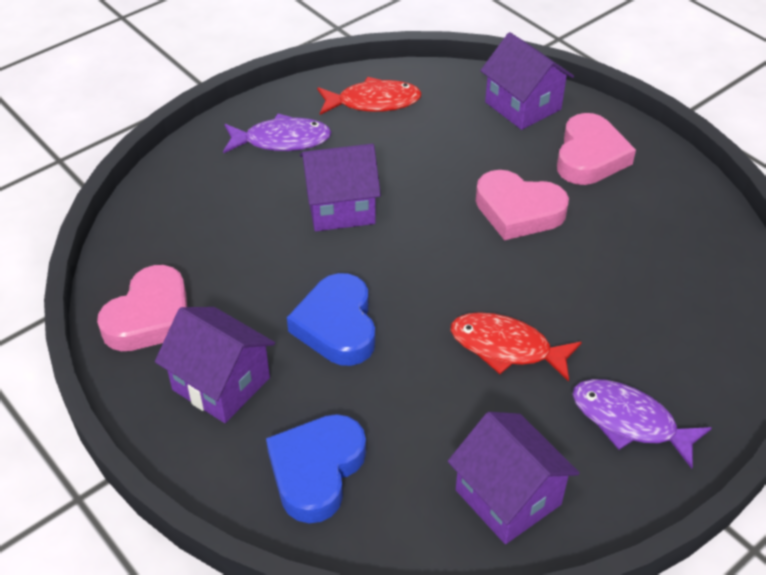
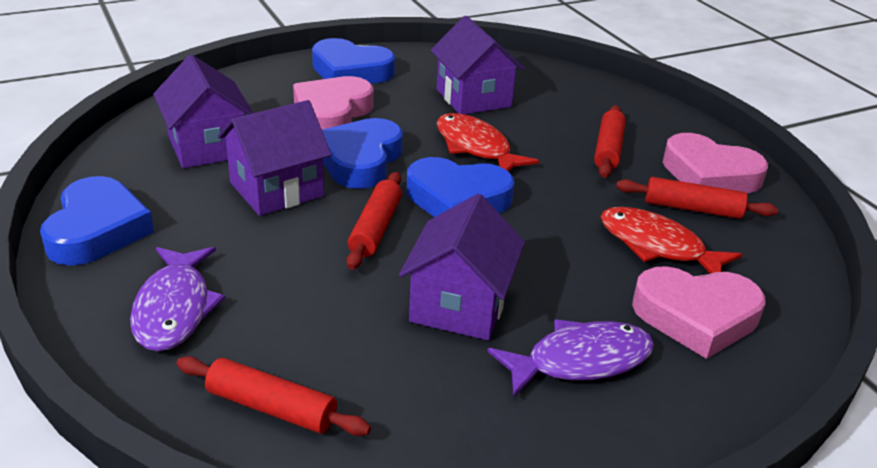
blue heart: [266,414,366,523] [287,273,375,366] = 2 -> [40,176,154,266] [312,38,395,84] [322,118,403,189] [406,157,514,217] = 4
red rolling pin: none = 0 -> [176,356,371,436] [347,172,402,270] [594,105,626,178] [616,177,778,219] = 4

